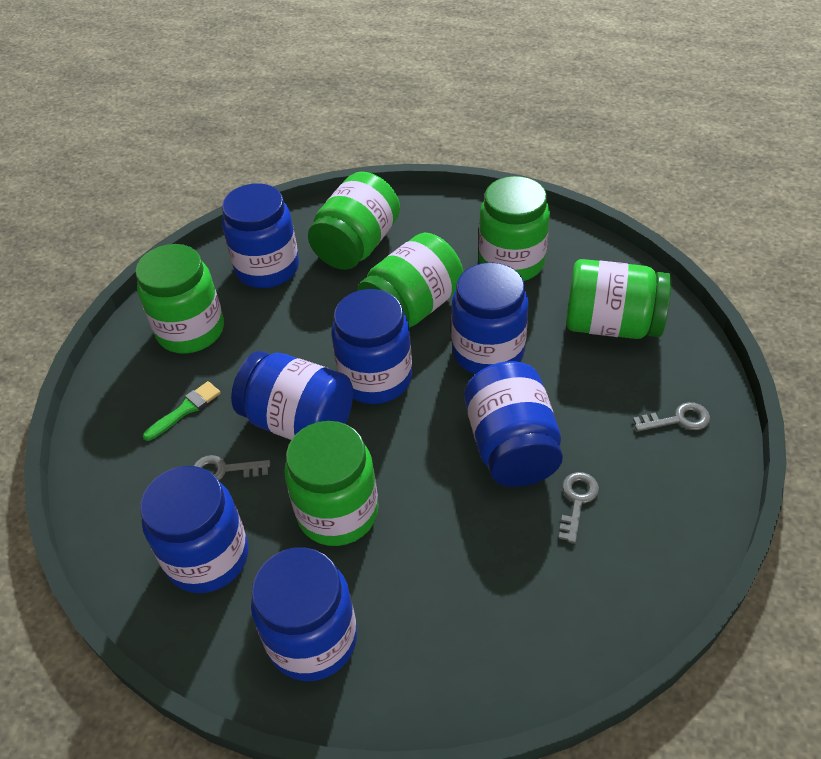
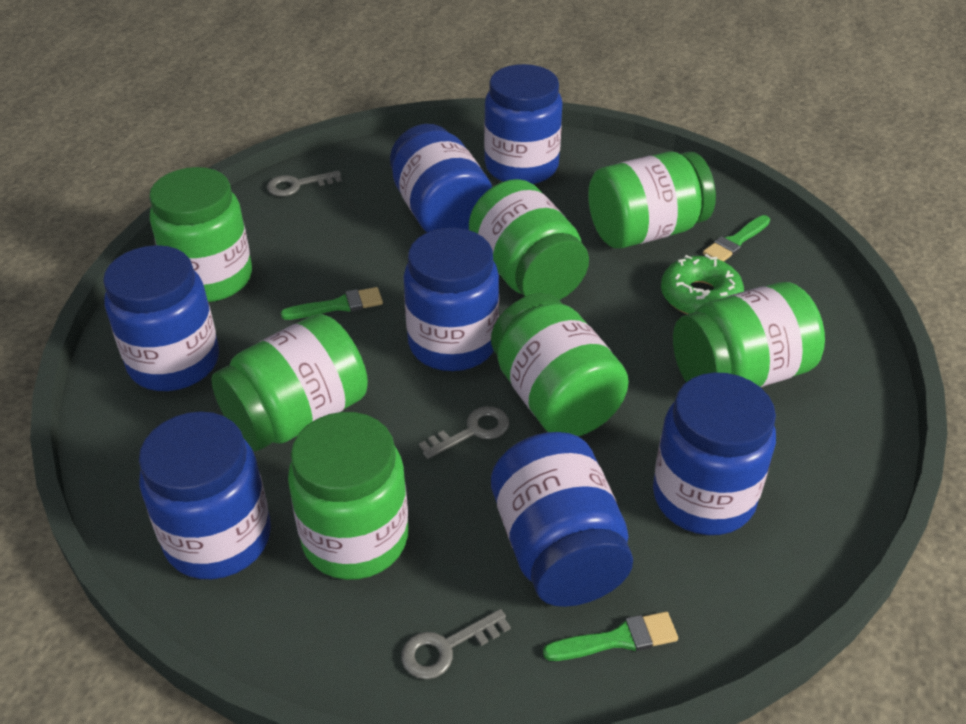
green brush: [143,381,221,441] = 1 -> [281,287,383,320] [543,612,678,661] [703,215,770,262] = 3
green donut: none = 0 -> [661,254,744,314] = 1
green jar: [135,244,224,353] [284,421,378,546] [308,172,400,270] [357,233,463,327] [479,176,550,281] [566,259,671,339] = 6 -> [149,167,252,302] [211,314,368,451] [288,412,409,580] [469,179,589,300] [491,293,629,436] [588,152,716,249] [673,282,825,387] = 7

